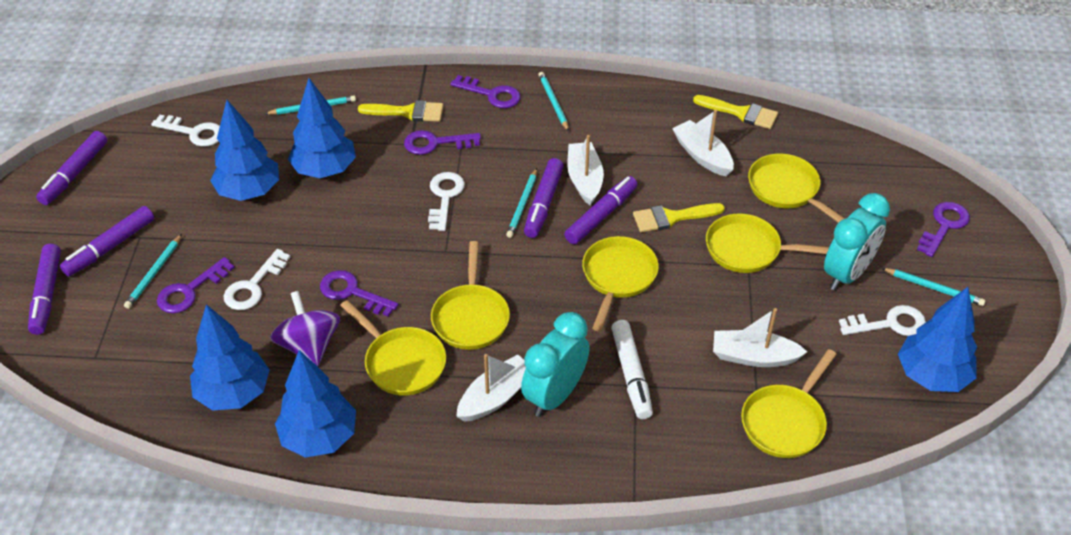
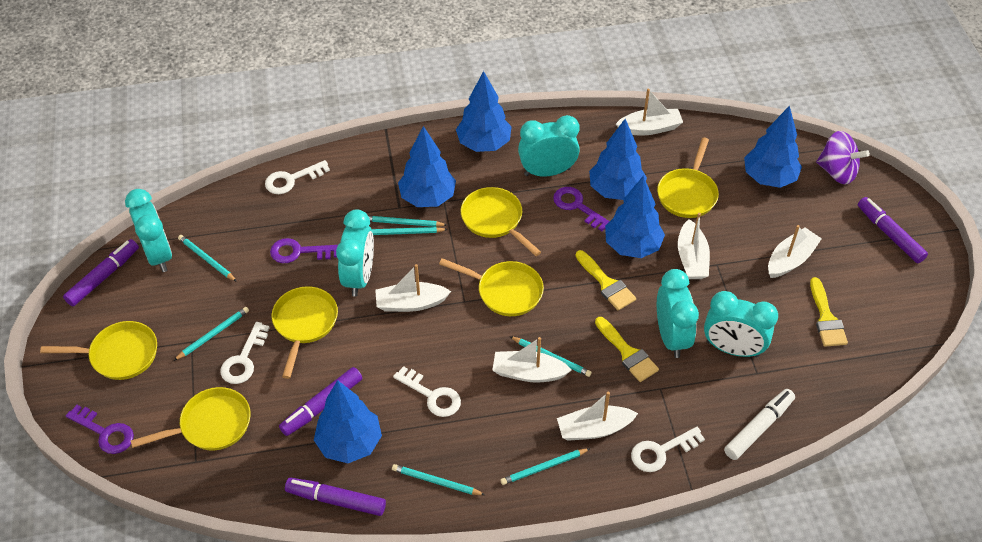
blue tree: [190,304,269,410] [210,100,279,201] [275,350,356,457] [288,78,356,178] [898,287,977,392] = 5 -> [314,380,382,463] [398,126,456,207] [456,71,512,152] [589,119,647,200] [605,176,665,258] [744,106,802,188] = 6
purple key: [157,257,235,313] [320,270,398,316] [404,130,481,155] [451,75,521,108] [917,202,970,257] = 5 -> [66,405,134,454] [270,238,338,263] [553,187,610,231] = 3
purple marker: [28,244,61,335] [36,131,107,205] [60,206,154,276] [524,158,564,238] [564,176,637,244] = 5 -> [63,239,139,306] [279,367,362,436] [285,478,386,516] [858,197,928,263] = 4
turquoise clock: [521,312,590,417] [824,193,890,291] = 2 -> [125,189,172,272] [336,209,374,297] [518,115,580,177] [657,269,699,358] [704,291,778,357] = 5
turquoise pencil: [124,234,182,309] [265,95,356,115] [506,168,537,238] [538,72,569,132] [882,268,986,306] = 5 -> [174,307,249,361] [178,235,237,282] [369,216,447,227] [371,227,448,235] [392,464,485,495] [500,448,590,485] [510,336,592,377] = 7
white boat: [456,354,526,422] [567,135,604,205] [672,110,734,176] [713,308,807,367] = 4 -> [375,264,451,312] [492,337,572,383] [557,392,638,441] [616,89,683,136] [678,213,710,279] [768,225,822,278] = 6

